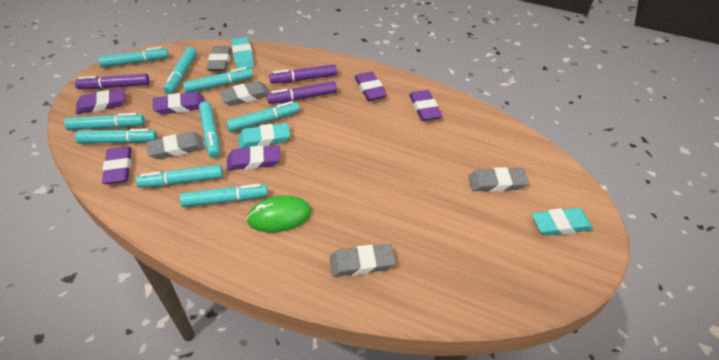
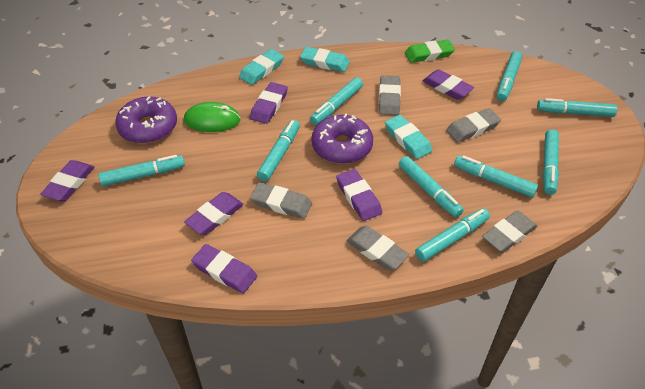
green eraser: none = 0 -> [405,40,455,63] = 1
purple donut: none = 0 -> [115,96,177,144] [312,113,373,164] = 2
purple marker: [75,73,150,89] [267,81,337,104] [269,64,337,84] = 3 -> none = 0

